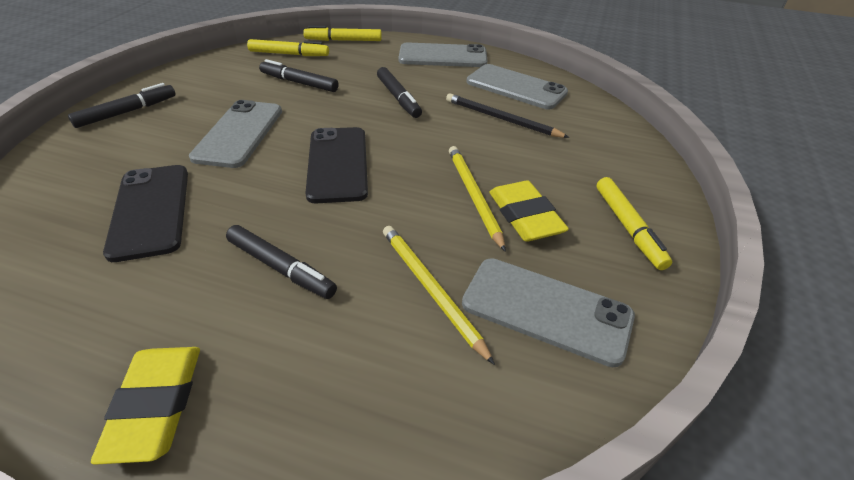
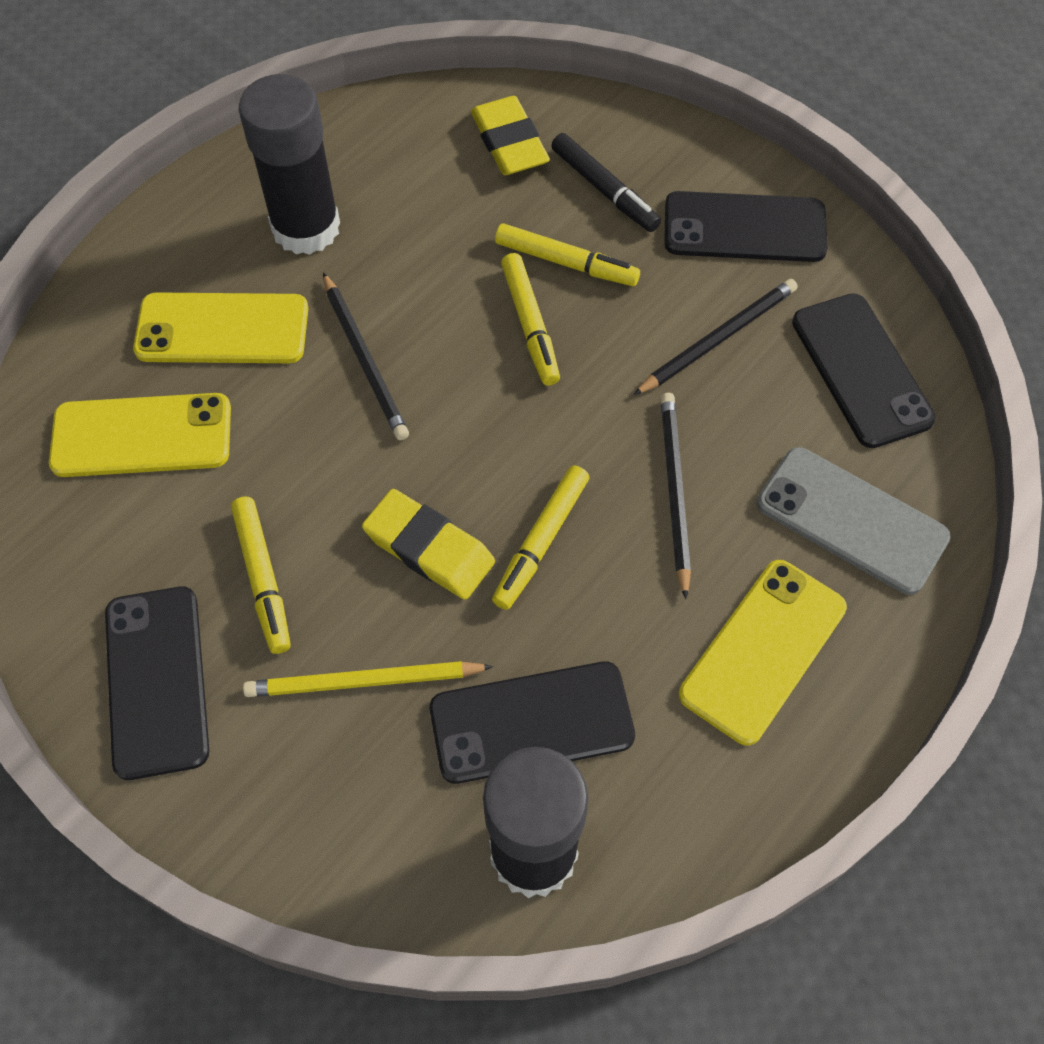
black glue stick: none = 0 -> [239,74,340,255] [483,747,589,898] = 2
black marker: [68,83,176,128] [226,225,337,299] [259,59,339,92] [377,67,422,118] = 4 -> [551,133,661,232] = 1
black pencil: [446,93,569,138] = 1 -> [323,272,409,440] [633,279,798,395] [661,393,691,599] = 3
black phone: [103,165,188,262] [305,127,368,203] = 2 -> [105,586,209,780] [430,662,635,784] [664,191,828,262] [792,293,936,448] = 4
grey phone: [189,100,282,168] [399,42,487,67] [462,258,635,367] [466,64,568,109] = 4 -> [757,447,951,595] = 1
yellow marker: [247,39,329,56] [303,25,382,41] [597,177,672,270] = 3 -> [231,497,291,654] [492,465,589,610] [495,223,640,286] [501,253,560,386] = 4
yellow pencil: [383,226,495,365] [449,146,506,252] = 2 -> [243,661,493,697] = 1
yellow phone: none = 0 -> [49,393,231,477] [133,292,308,363] [679,560,847,746] = 3

